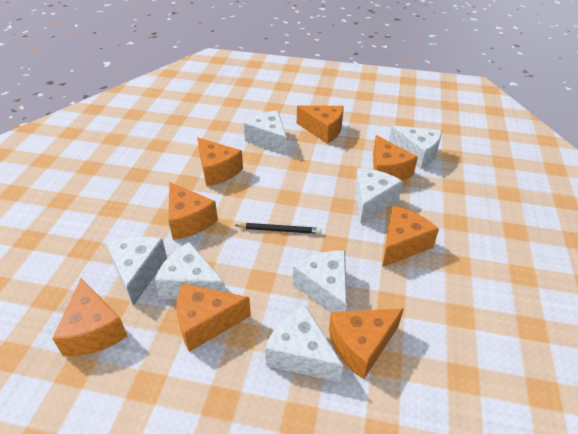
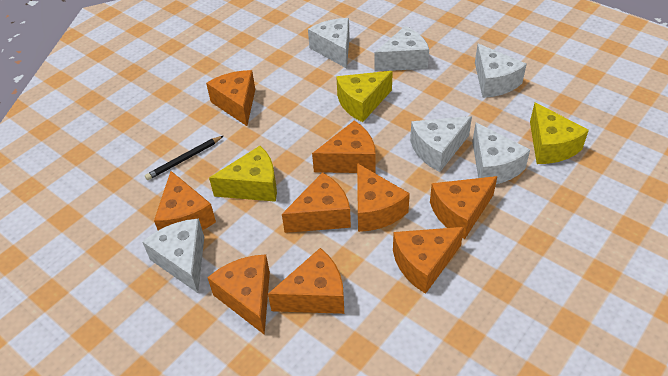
orange cheese: [52,278,127,357] [169,182,218,240] [176,283,251,352] [197,138,243,187] [297,105,343,144] [329,308,404,380] [373,135,418,181] [382,206,439,267] = 8 -> [154,171,216,230] [206,70,255,126] [207,254,270,335] [268,248,344,314] [282,172,351,233] [312,120,376,173] [357,163,410,232] [393,227,464,294] [430,176,497,239] = 9
white cheese: [106,236,167,306] [155,242,226,299] [244,110,287,155] [265,305,343,383] [293,251,347,313] [355,168,403,224] [389,125,442,169] = 7 -> [142,218,204,293] [308,18,350,69] [375,26,429,72] [410,116,472,172] [472,122,530,184] [475,44,527,98] = 6
yellow cheese: none = 0 -> [209,146,277,202] [336,71,393,122] [530,102,589,164] = 3

